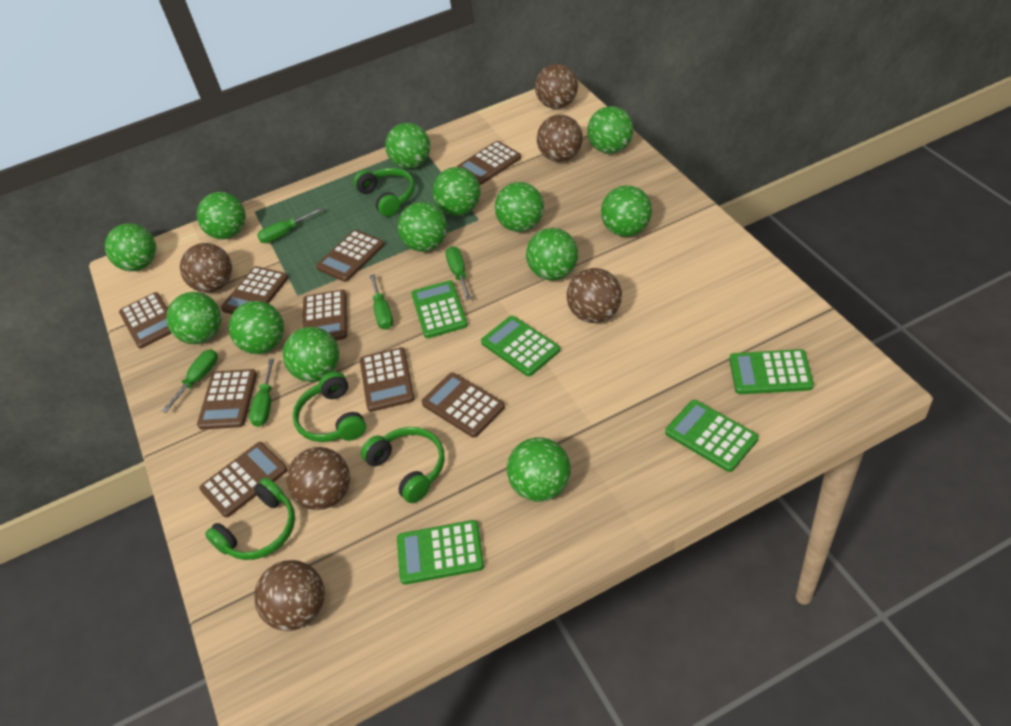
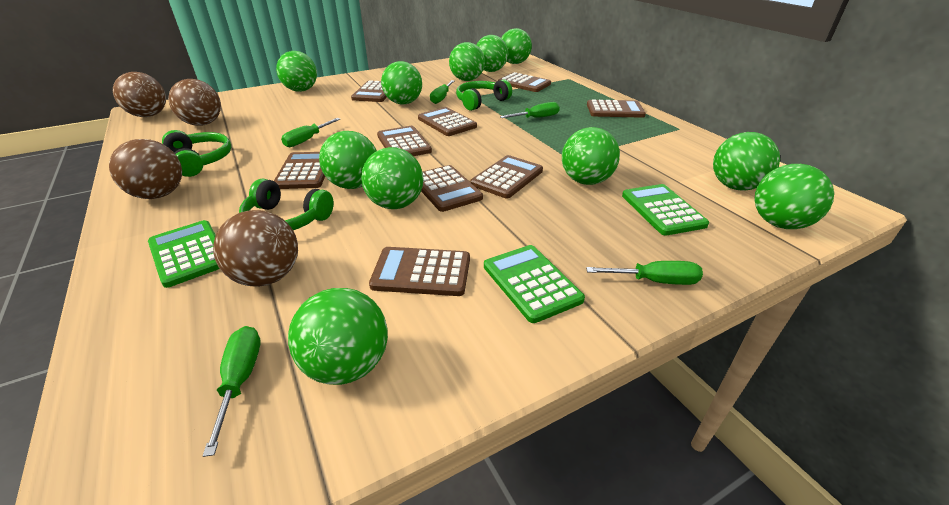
brown ball: [180,243,232,293] [254,560,325,631] [286,447,350,510] [535,64,578,109] [537,115,583,162] [567,268,622,323] = 6 -> [109,139,182,199] [113,72,166,117] [168,79,221,126] [213,210,298,287] = 4
green ball: [105,223,156,271] [166,292,221,344] [197,192,246,239] [229,301,284,354] [283,327,339,382] [385,123,430,169] [398,202,447,252] [433,167,481,216] [495,182,544,232] [507,437,571,502] [526,228,578,281] [587,106,634,154] [601,185,652,237] = 13 -> [276,51,317,92] [288,288,388,385] [319,131,377,189] [361,147,424,209] [381,61,422,104] [449,42,485,81] [476,35,508,72] [502,28,532,64] [562,127,620,185] [713,132,780,191] [754,164,834,229] = 11
green calculator: [397,520,484,585] [411,280,468,338] [481,316,560,376] [665,400,759,472] [729,349,814,394] = 5 -> [148,220,220,288] [484,245,585,323] [622,184,709,236] = 3
green headphones: [205,478,295,560] [293,371,366,442] [354,168,415,217] [361,427,445,503] = 4 -> [162,130,232,177] [239,179,334,230] [456,79,512,111] = 3

